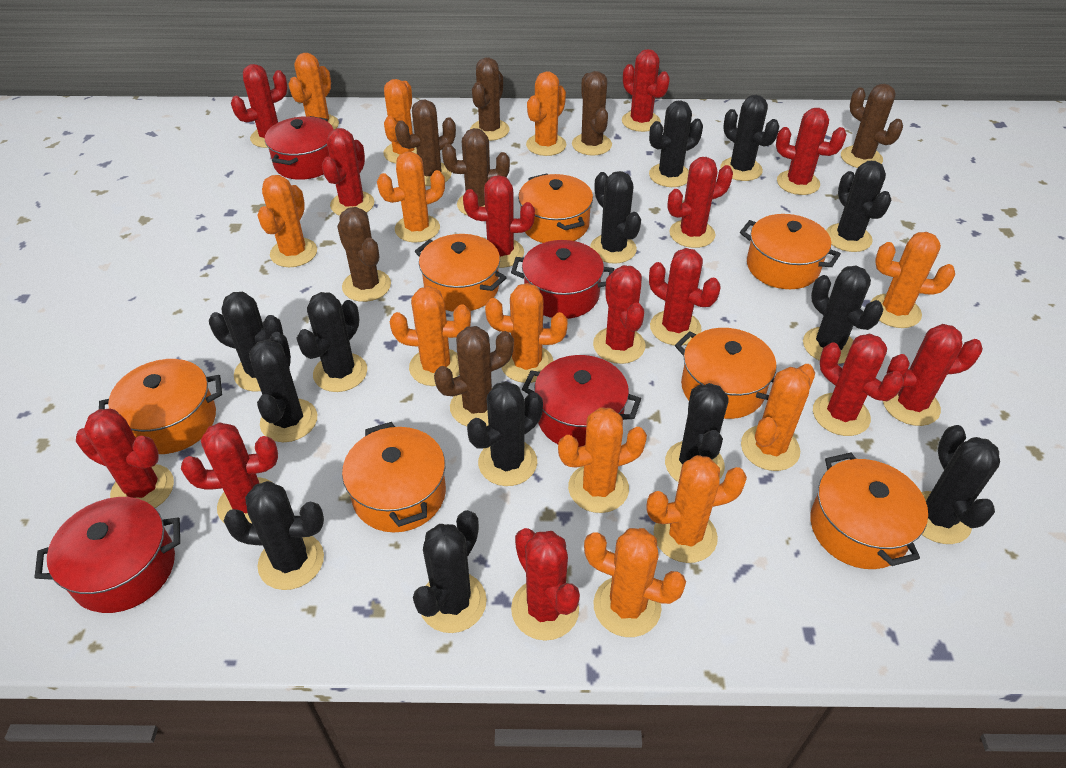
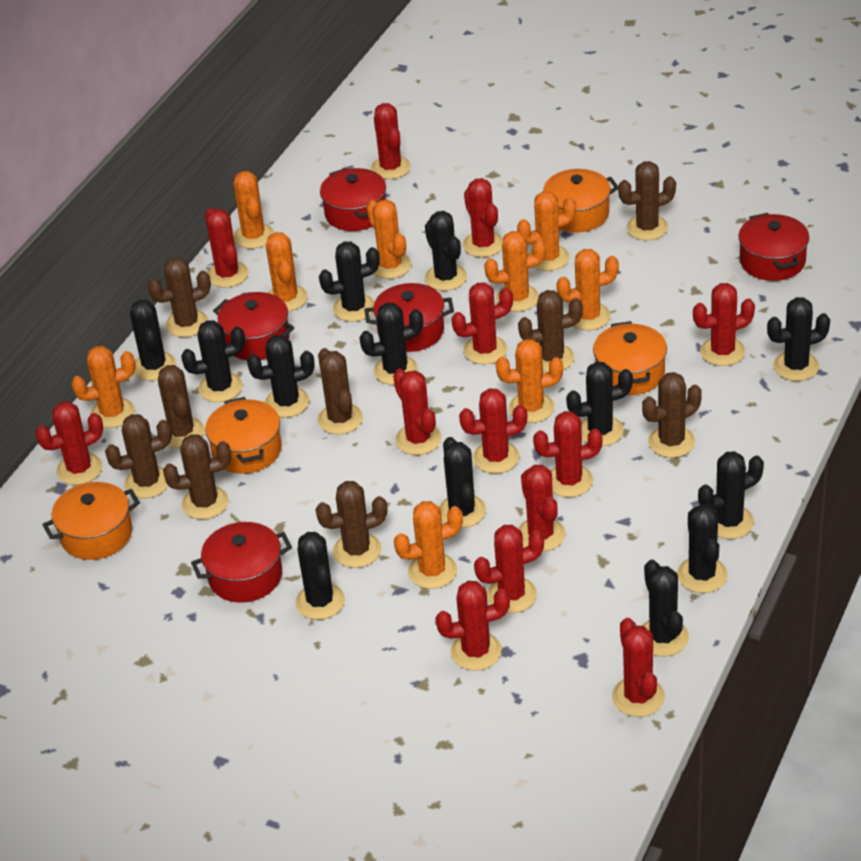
brown cactus: [337,207,391,302] [395,99,456,186] [434,326,514,426] [442,128,510,216] [470,57,510,141] [572,71,612,156] [841,84,903,168] = 7 -> [105,414,172,498] [148,257,211,337] [158,365,205,448] [163,434,231,519] [316,481,387,568] [318,348,363,434] [518,290,583,372] [618,161,676,240] [642,372,702,458] = 9
orange cactus: [257,175,317,267] [288,53,339,129] [377,152,445,243] [383,79,417,163] [390,286,471,386] [485,283,568,383] [526,71,566,156] [558,407,647,513] [584,528,686,637] [647,455,747,563] [741,364,815,471] [871,232,955,328] = 12 -> [71,346,136,428] [233,171,274,249] [266,232,308,312] [367,199,412,279] [394,501,463,589] [484,231,546,312] [495,339,563,423] [517,191,576,271] [556,249,619,330] = 9
orange pot: [99,359,222,454] [342,422,446,532] [415,234,507,312] [518,173,593,243] [675,328,776,419] [740,214,841,289] [810,453,928,569] = 7 -> [42,482,140,560] [205,397,282,474] [543,169,618,232] [593,321,667,395] = 4
red pot: [35,497,180,613] [265,116,334,180] [511,240,614,319] [522,355,641,447] = 4 -> [191,522,292,603] [213,292,294,360] [320,168,386,231] [364,283,454,352] [738,213,809,281] = 5

